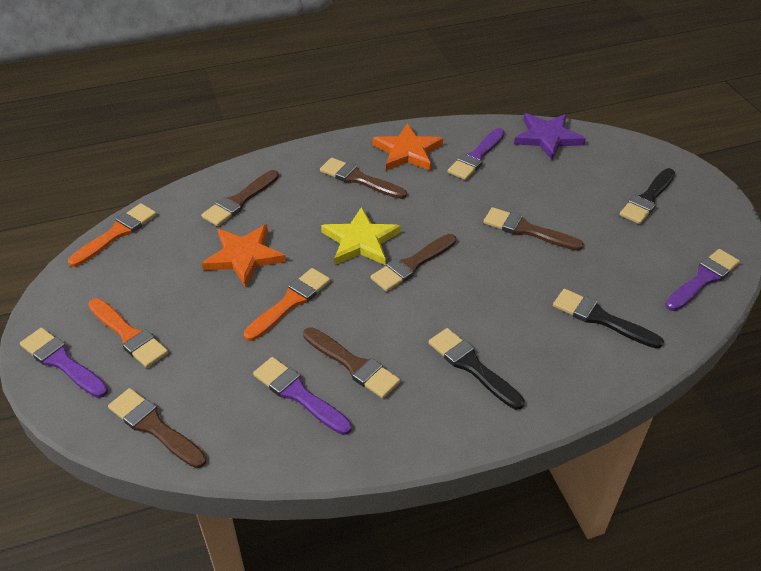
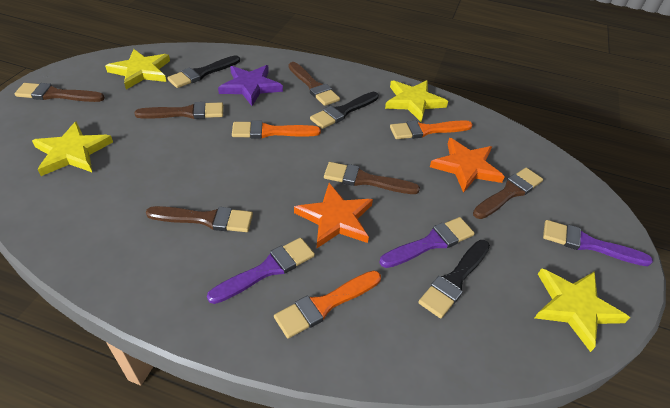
purple brush: [20,328,108,398] [253,357,352,435] [448,128,505,180] [665,249,740,311] = 4 -> [207,238,315,304] [379,217,475,268] [543,220,653,266] = 3
yellow star: [321,207,401,265] = 1 -> [32,122,113,176] [105,49,170,89] [385,80,448,122] [535,268,630,352] = 4

